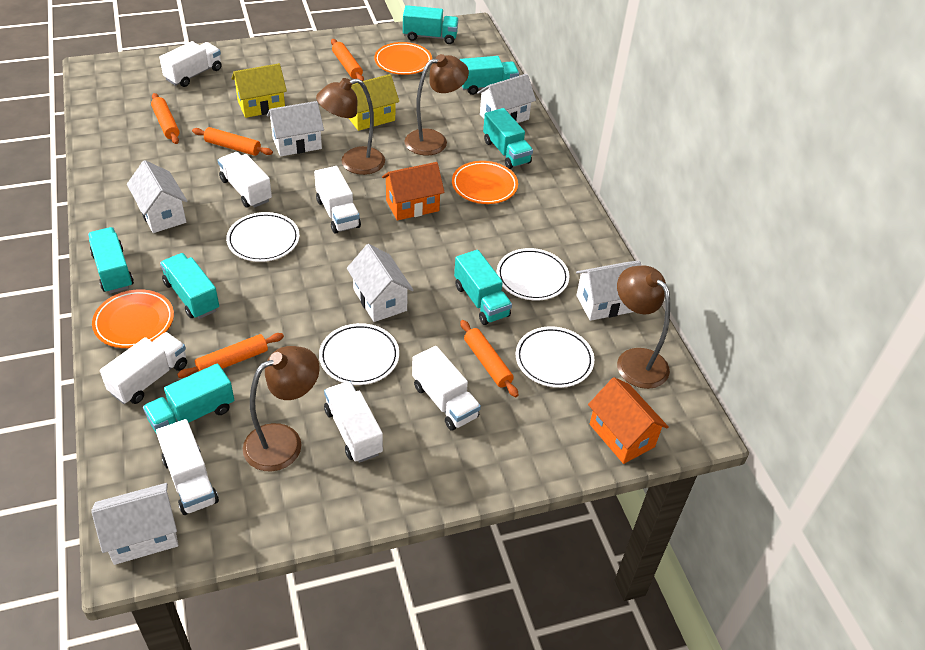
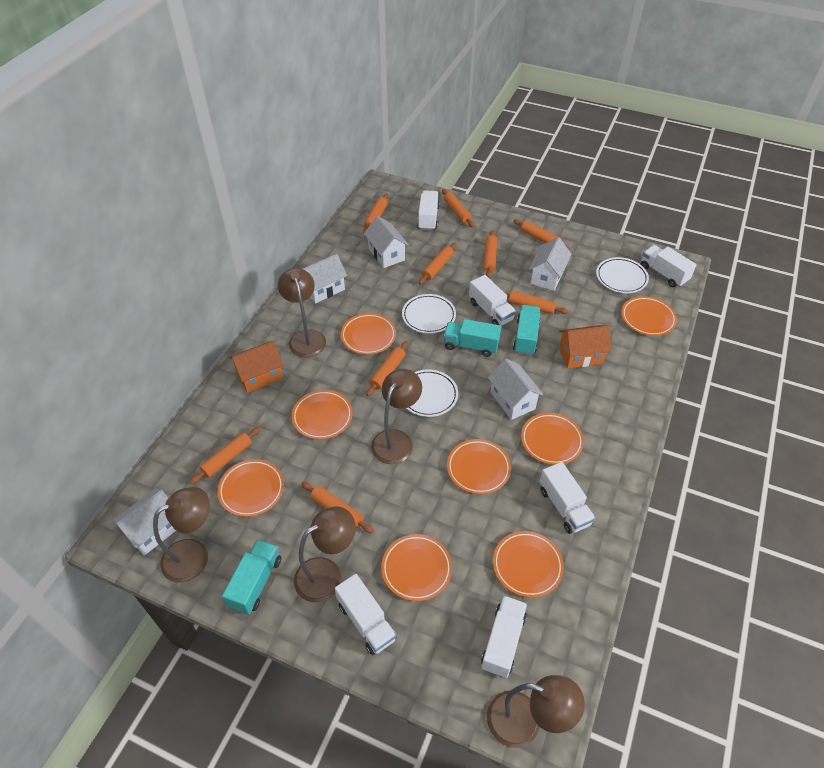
brown lamp: [243,346,320,471] [316,78,385,175] [405,54,469,156] [617,265,670,389] = 4 -> [153,487,210,582] [278,268,326,358] [294,506,356,602] [371,369,422,464] [487,675,585,748] = 5
orange plate: [92,289,174,348] [374,42,432,75] [452,161,518,204] = 3 -> [218,459,284,517] [292,390,353,440] [341,313,396,355] [381,534,452,601] [447,439,511,494] [493,531,564,598] [521,413,584,465] [621,296,677,336] = 8
orange rolling pin: [151,93,179,144] [177,333,284,378] [192,127,273,156] [331,39,364,81] [460,320,518,397] = 5 -> [190,427,260,484] [301,482,374,533] [363,193,388,234] [366,341,408,396] [419,243,457,285] [442,189,474,228] [484,231,497,278] [504,291,568,314] [513,219,570,250] = 9
turquoise truck: [88,227,134,293] [143,363,234,433] [160,253,219,319] [403,5,459,44] [454,250,512,325] [460,56,519,95] [483,108,533,169] = 7 -> [222,539,281,615] [443,319,502,357] [513,305,540,355] = 3
white house: [91,483,178,565] [127,160,188,233] [267,101,324,157] [347,244,413,322] [477,74,536,123] [576,261,641,321] = 6 -> [112,488,176,556] [303,254,347,304] [364,216,409,268] [488,359,544,420] [529,237,572,291] = 5
white plate: [226,212,299,262] [319,323,399,385] [497,248,569,301] [516,326,594,388] = 4 -> [402,294,456,334] [406,370,458,417] [596,257,649,293] = 3
white truck: [100,332,187,404] [156,419,219,515] [159,41,221,87] [218,152,272,208] [314,166,361,234] [324,381,383,463] [412,346,481,431] = 7 -> [335,574,397,655] [417,190,440,231] [469,275,516,326] [481,596,527,678] [539,462,596,534] [641,245,697,287] = 6
yellow house: [231,63,287,118] [349,74,399,131] = 2 -> none = 0

